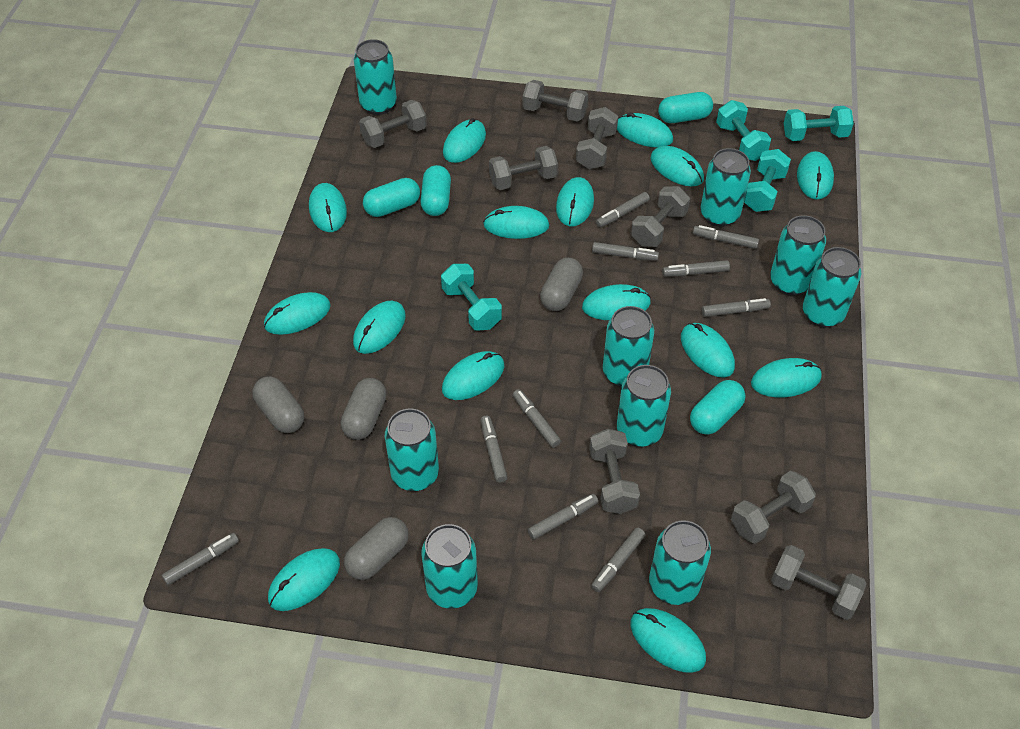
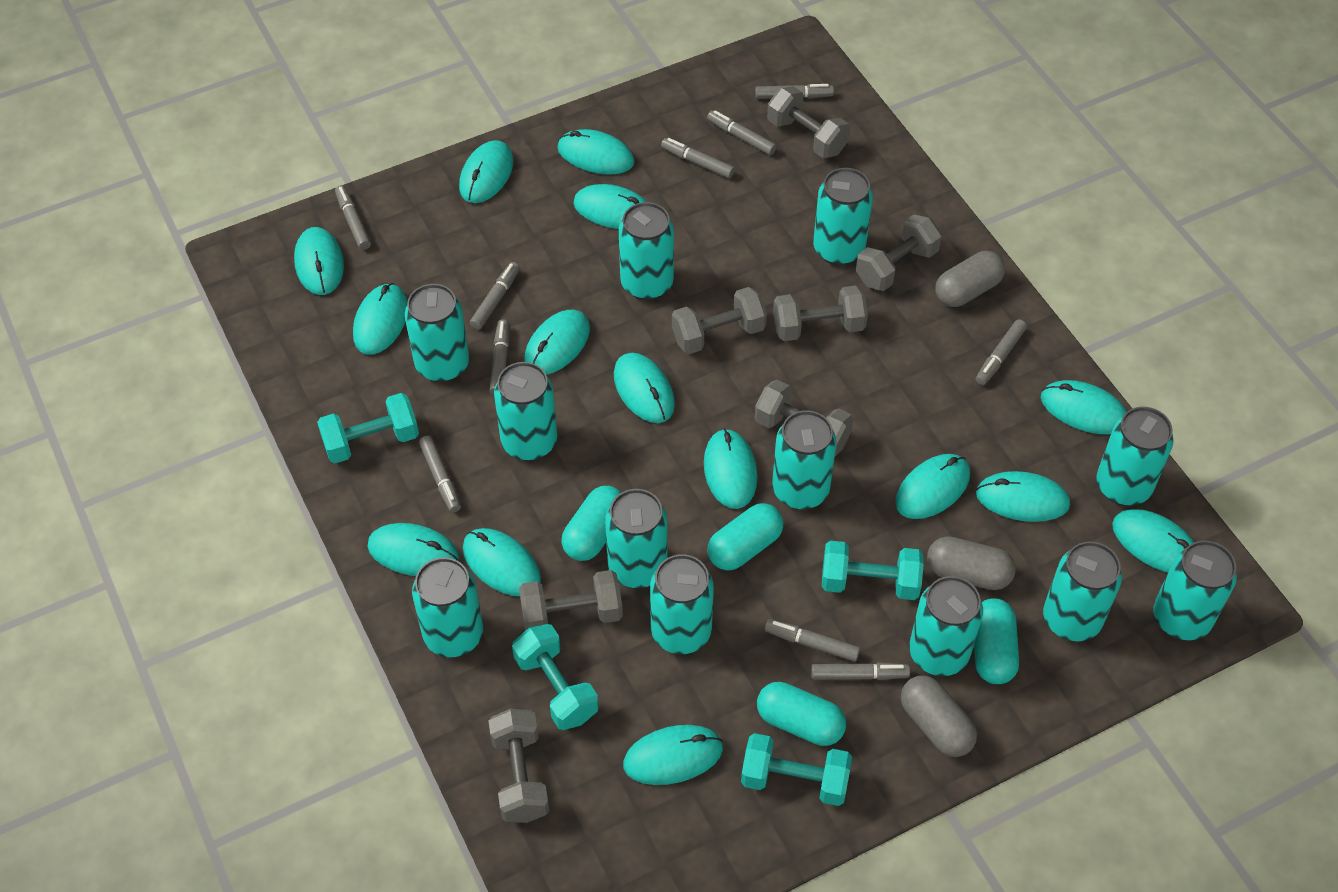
grey capsule: [253,377,304,433] [341,378,386,440] [344,517,408,580] [540,258,583,311] = 4 -> [901,675,977,757] [927,536,1016,590] [935,251,1005,307] = 3
grey dumbbell: [359,100,427,148] [489,146,558,190] [523,80,588,121] [576,107,618,169] [589,429,640,514] [631,186,690,247] [731,471,816,544] [771,545,866,620] = 8 -> [488,709,549,823] [519,570,623,631] [672,287,767,354] [755,380,854,456] [767,86,850,158] [773,286,868,341] [856,214,942,291] = 7
turquoise can: [354,39,397,115] [385,409,439,491] [421,524,478,609] [603,306,654,387] [617,365,671,447] [649,520,711,605] [700,148,751,227] [770,215,826,295] [803,247,861,328] = 9 -> [405,284,469,383] [412,557,483,657] [494,362,557,461] [605,489,668,588] [619,202,674,300] [650,554,714,654] [772,411,837,510] [813,168,873,266] [909,576,983,676] [1043,541,1122,641] [1096,407,1174,506] [1153,540,1237,640] = 12

